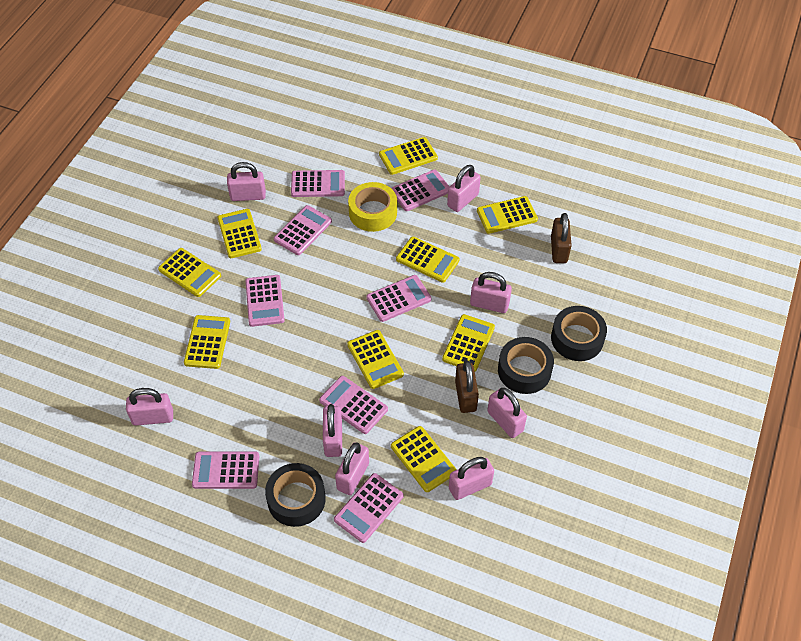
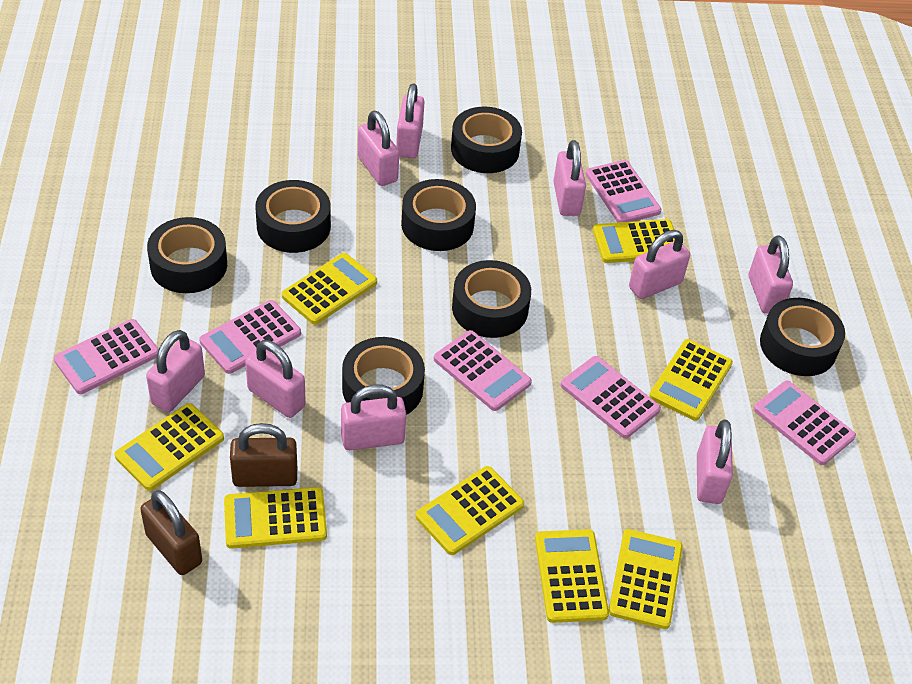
black tape: [265,463,325,527] [498,337,554,394] [551,306,607,361] = 3 -> [147,217,227,293] [255,180,331,253] [342,337,425,415] [401,179,476,251] [451,107,522,173] [452,260,531,338] [760,298,845,376] = 7
pink calculator: [192,452,260,489] [245,275,285,327] [274,205,332,255] [291,170,345,197] [319,376,388,434] [334,473,404,543] [366,275,431,322] [391,170,450,211] = 8 -> [54,319,159,394] [199,300,301,374] [434,330,532,411] [560,356,661,439] [585,160,661,223] [753,381,856,465] = 6
pink padlock: [126,388,173,426] [227,162,266,201] [323,404,342,457] [335,443,369,495] [447,165,481,212] [449,457,494,500] [470,272,512,313] [487,388,527,438] = 8 -> [146,330,205,412] [245,340,306,418] [341,385,406,450] [358,111,399,186] [396,83,425,158] [553,140,586,216] [629,230,690,299] [697,420,733,504] [749,236,793,314] = 9
yellow calculator: [158,248,221,297] [184,315,230,369] [218,209,262,258] [347,330,404,389] [379,137,438,175] [391,426,457,492] [396,236,459,283] [442,314,495,372] [477,196,538,234] = 9 -> [115,403,224,491] [224,487,327,549] [282,253,377,325] [416,466,524,555] [535,529,609,623] [593,219,675,263] [609,529,683,629] [649,339,733,421] = 8
yellow tape: [348,182,397,232] = 1 -> none = 0

